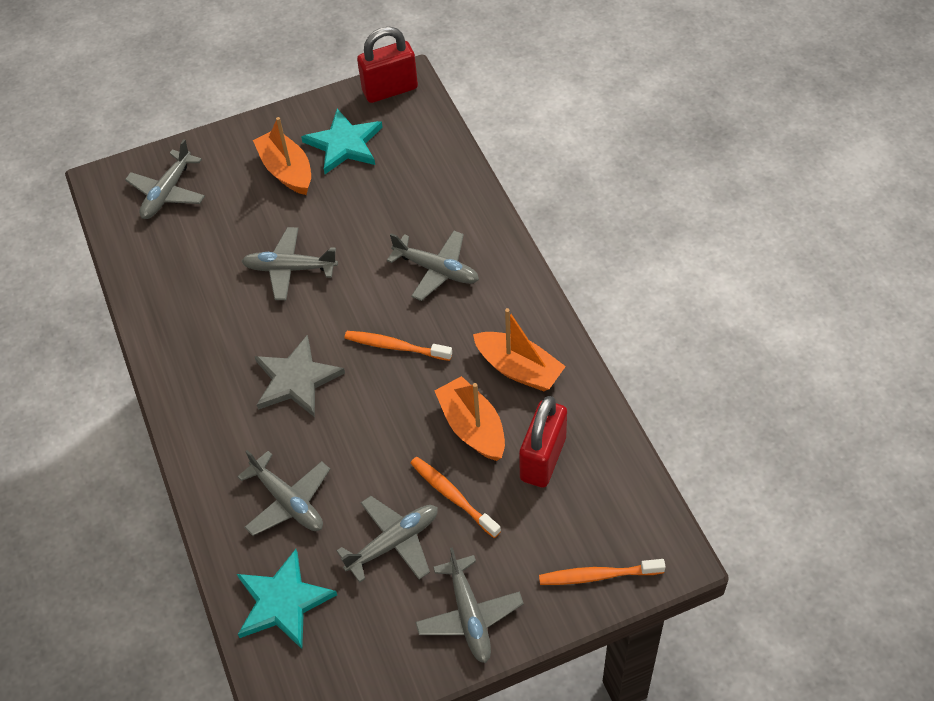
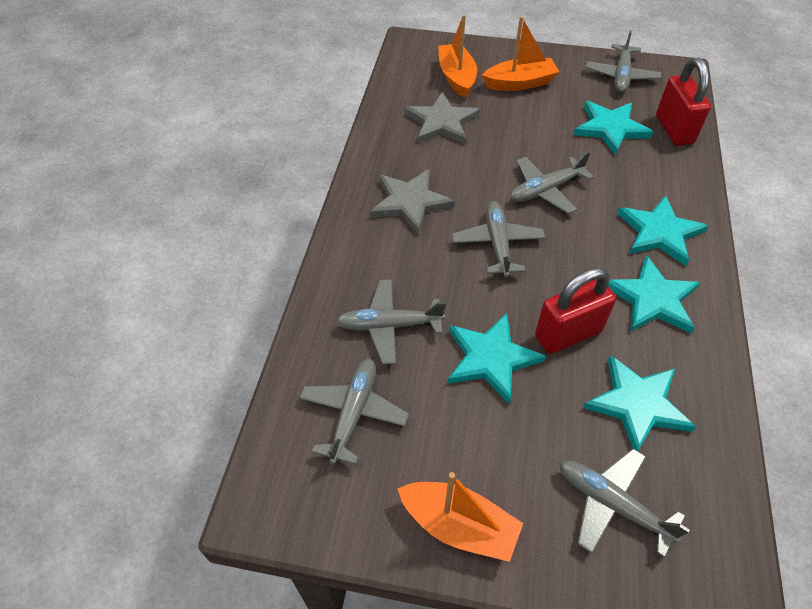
grey star: [254,335,345,417] = 1 -> [370,169,455,234] [404,92,480,145] = 2
orange toothbrush: [344,331,452,361] [410,457,501,538] [539,559,666,585] = 3 -> none = 0
turquoise star: [237,549,337,649] [301,109,383,174] = 2 -> [448,313,546,404] [573,101,653,155] [583,355,696,451] [608,255,700,333] [617,195,708,266] = 5

